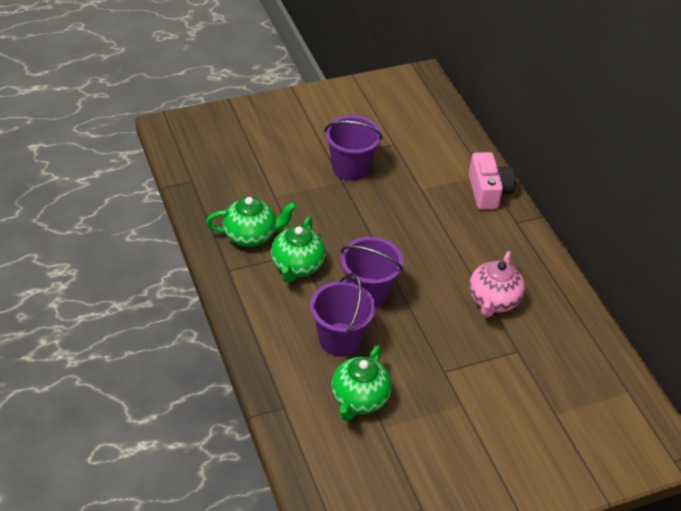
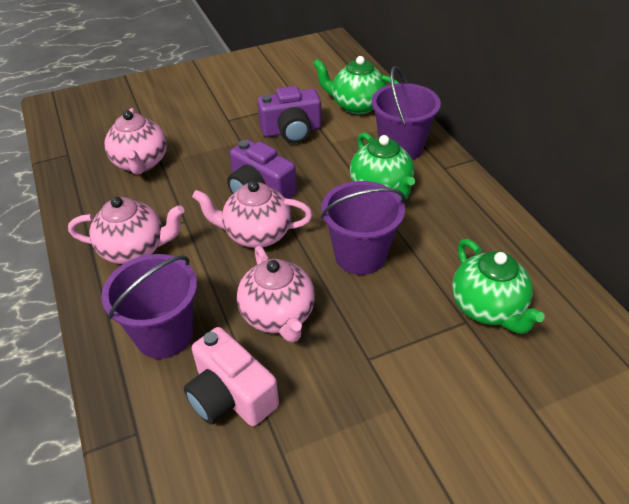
pink teapot: [469,251,525,317] = 1 -> [68,196,184,264] [104,108,167,175] [192,181,313,248] [237,246,315,343] = 4
purple camera: none = 0 -> [227,140,297,199] [257,86,321,143] = 2

